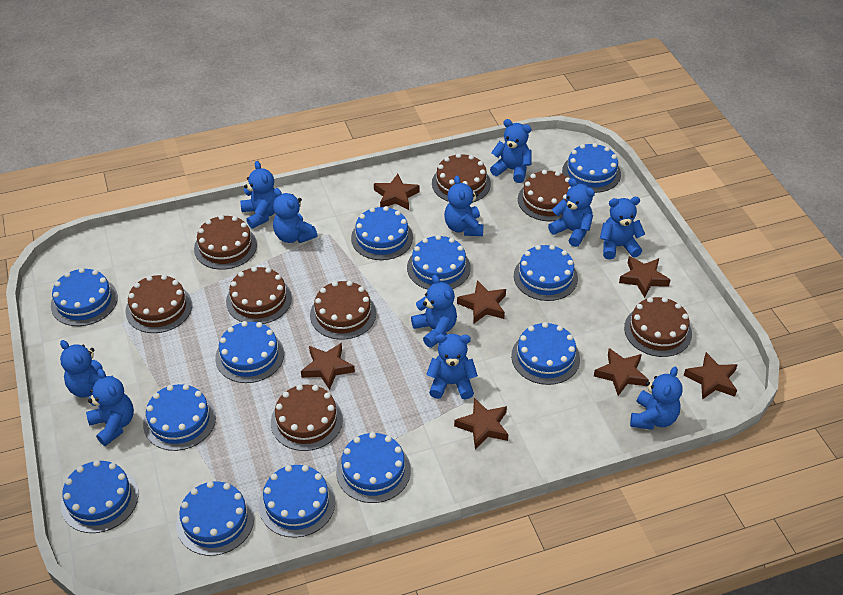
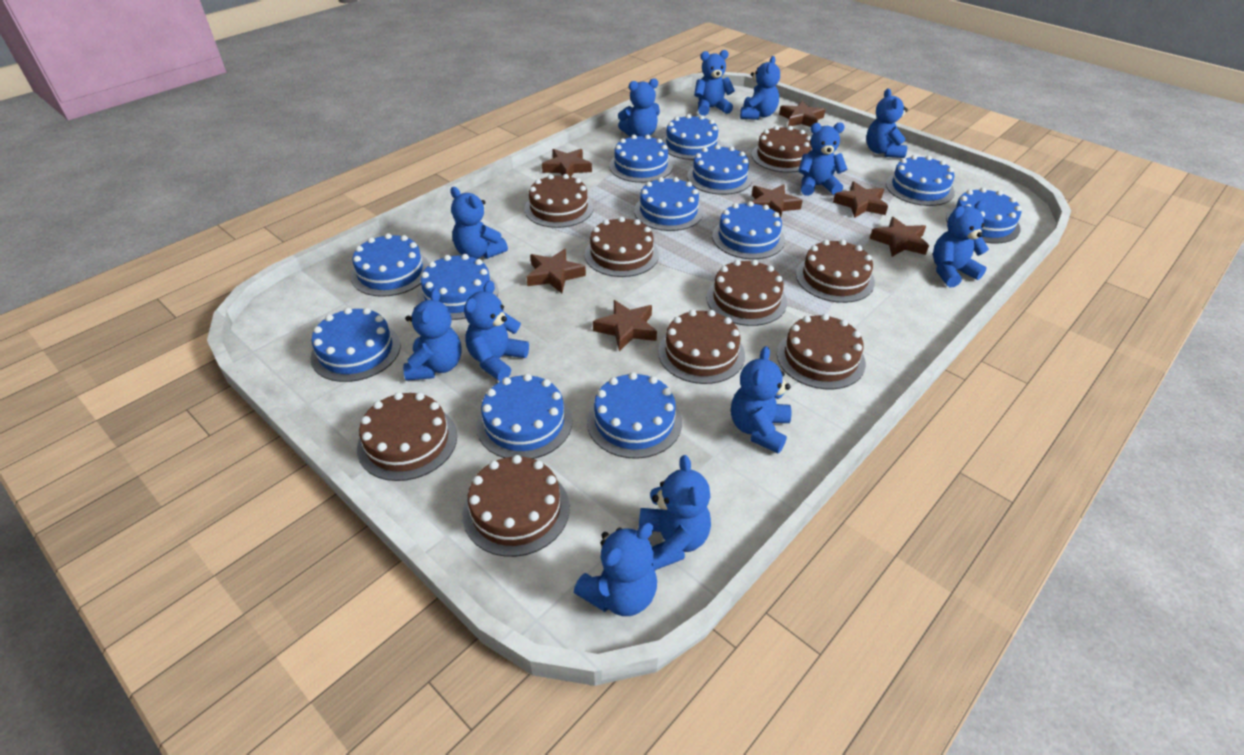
blue teddy bear: [60,340,113,398] [86,369,134,446] [240,161,277,229] [273,188,317,243] [411,275,457,348] [426,334,478,399] [444,176,484,236] [490,119,532,183] [548,178,595,247] [600,197,645,260] [630,367,683,430] = 11 -> [403,288,462,381] [450,187,508,259] [464,281,529,381] [574,523,657,616] [618,78,660,137] [639,455,711,570] [694,50,735,116] [731,346,791,453] [740,56,780,120] [798,123,847,196] [866,88,908,158] [933,201,989,287] = 12
brown cake: [125,275,192,333] [194,215,257,270] [226,266,292,324] [271,384,343,451] [310,281,376,340] [432,153,491,203] [518,170,571,221] [624,297,692,357] = 8 -> [357,392,457,481] [463,455,570,557] [524,174,594,228] [584,216,659,277] [658,310,745,384] [706,260,787,326] [752,126,812,173] [777,314,866,389] [796,240,875,303] = 9

